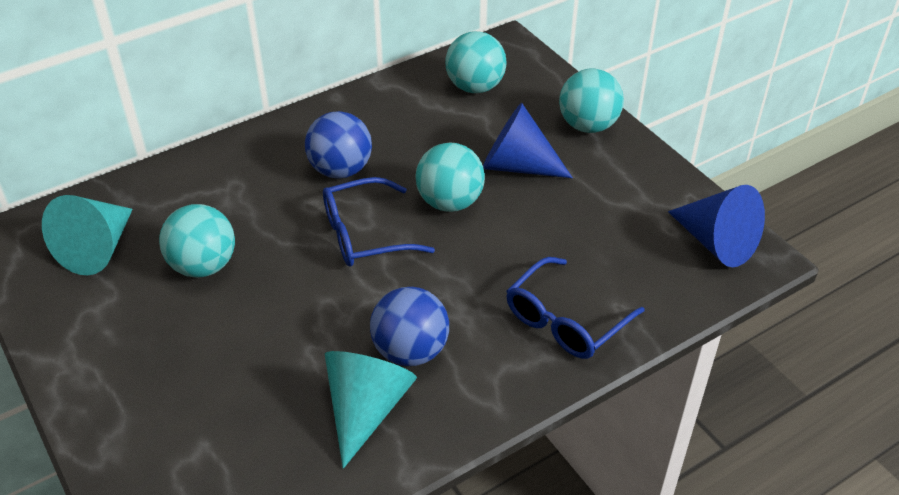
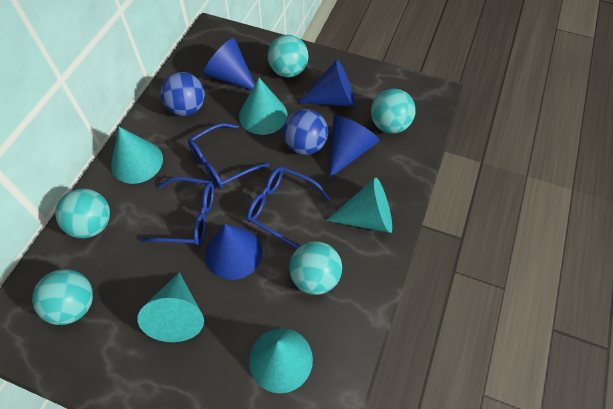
blue cone: [483,103,573,178] [668,185,765,267] = 2 -> [203,38,255,90] [205,224,262,280] [298,60,355,107] [329,115,380,178] = 4
blue glasses: [323,177,435,266] [506,257,645,359] = 2 -> [141,177,214,245] [188,123,269,189] [246,167,331,249] = 3
turquoise ball: [159,204,235,278] [416,142,485,212] [445,31,507,93] [559,69,624,133] = 4 -> [32,269,93,325] [55,189,110,238] [268,35,309,77] [289,241,342,295] [371,89,416,133] = 5
turquoise cone: [42,195,133,275] [325,351,417,469] = 2 -> [111,127,163,184] [137,272,204,342] [239,78,287,135] [249,328,313,393] [326,178,392,233] = 5

